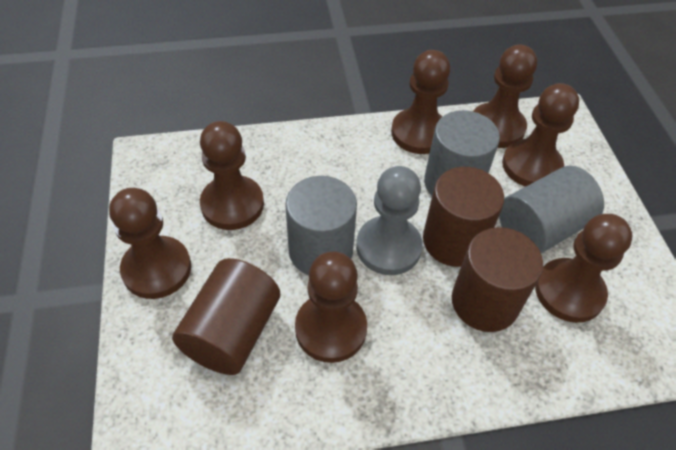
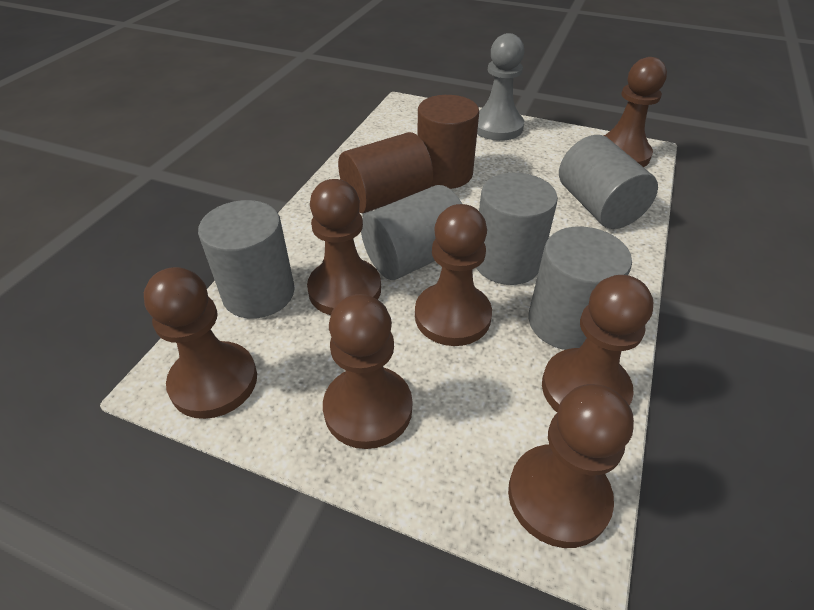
brown cylinder: [172,258,280,375] [423,167,504,267] [452,227,543,332] = 3 -> [338,132,433,213] [417,95,479,189] = 2
grey cylinder: [285,176,357,275] [424,110,500,196] [499,166,604,253] = 3 -> [198,200,295,319] [361,185,462,280] [476,173,558,285] [528,226,632,350] [559,135,658,229] = 5

